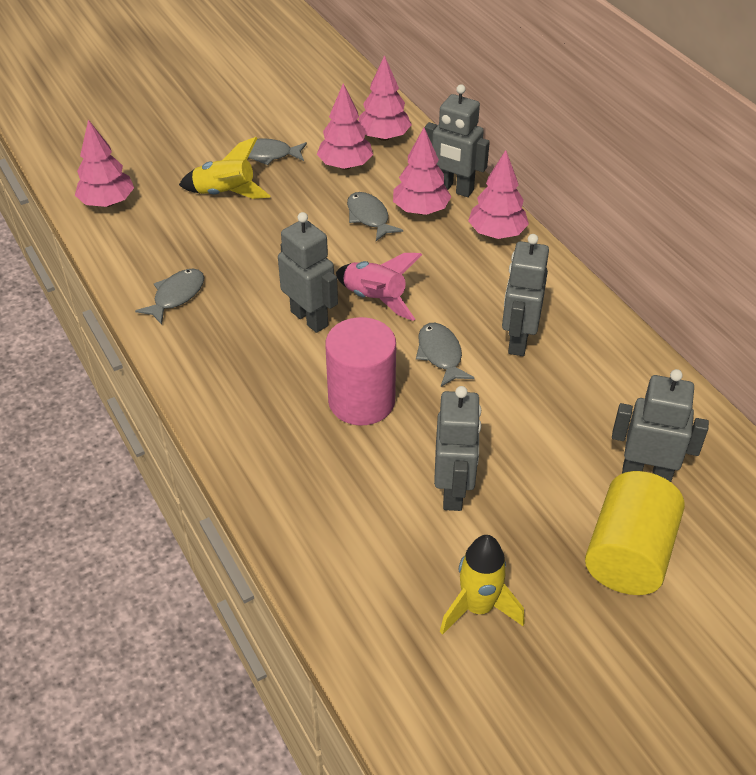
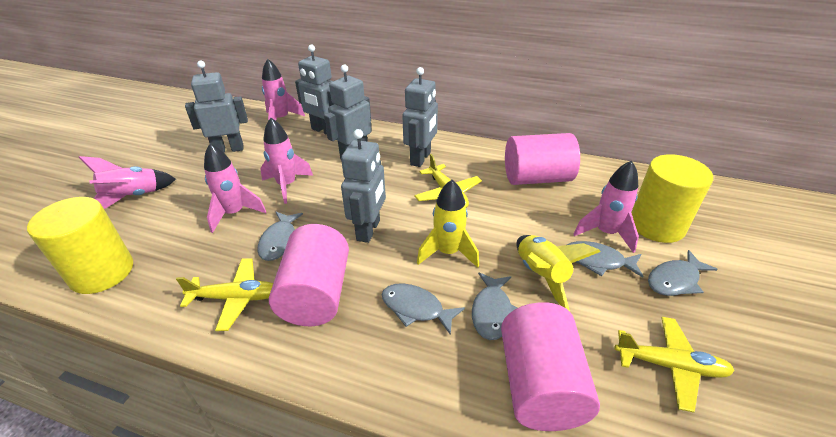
grey fish: [135,269,204,325] [248,138,307,165] [347,192,403,241] [416,323,474,387] = 4 -> [257,212,303,261] [382,283,465,335] [472,272,518,340] [567,241,643,278] [648,250,718,296] = 5
pink cylinder: [325,317,396,425] = 1 -> [269,224,349,326] [501,302,600,431] [505,133,580,185] = 3
pink rocket: [336,253,422,321] = 1 -> [79,156,176,209] [204,143,266,233] [260,118,313,204] [262,59,305,121] [573,161,639,253] = 5
pink tree: [75,120,134,207] [317,83,373,170] [358,55,412,141] [393,128,451,215] [468,150,529,239] = 5 -> none = 0
yellow cylinder: [585,471,685,595] = 1 -> [27,197,133,294] [631,154,713,243] = 2
yellow plane: none = 0 -> [176,258,273,331] [414,154,482,208] [615,317,735,413] = 3

